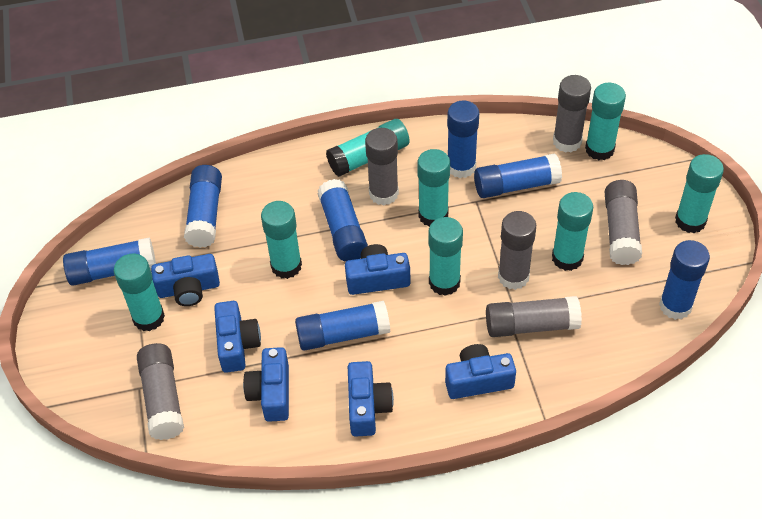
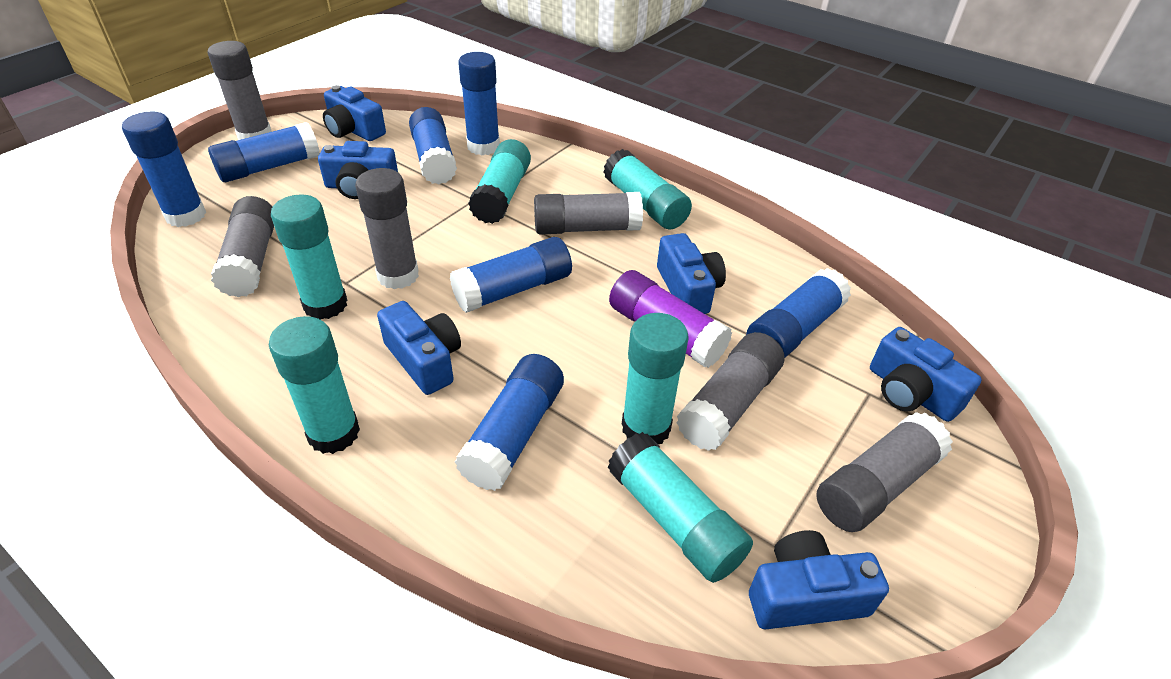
purple glue stick: none = 0 -> [609,270,732,368] = 1
turquoise glue stick: [114,254,165,331] [261,201,302,279] [326,119,410,177] [417,149,450,227] [428,217,463,296] [552,192,593,271] [585,83,626,160] [675,154,724,233] = 8 -> [269,316,360,454] [271,195,347,320] [468,139,531,224] [603,149,692,230] [607,432,753,583] [622,313,689,444] = 6

